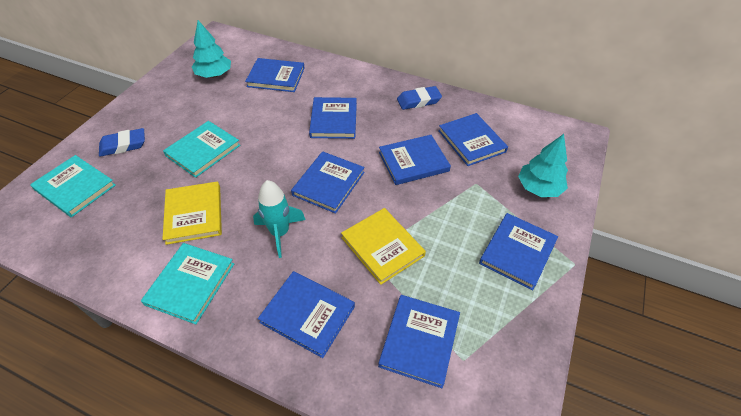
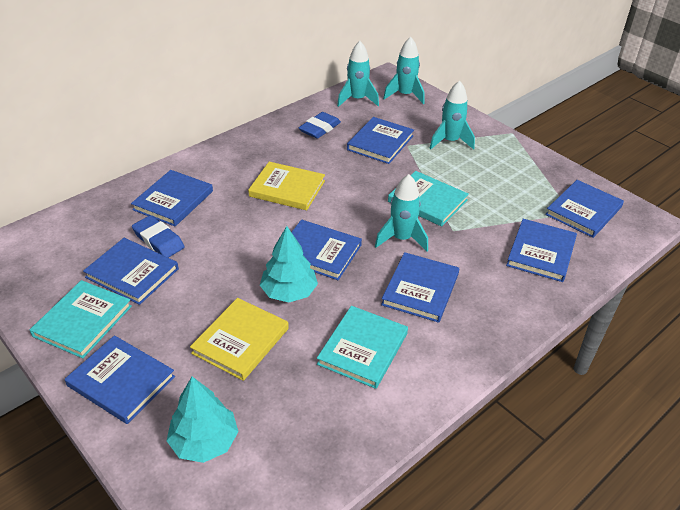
turquoise rocket: [253,180,306,258] = 1 -> [337,41,379,107] [375,174,428,251] [383,37,425,104] [430,81,475,150] = 4

